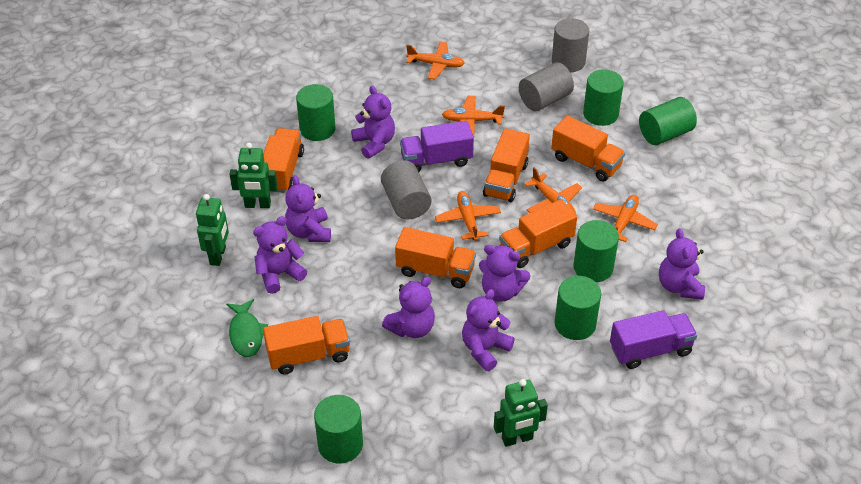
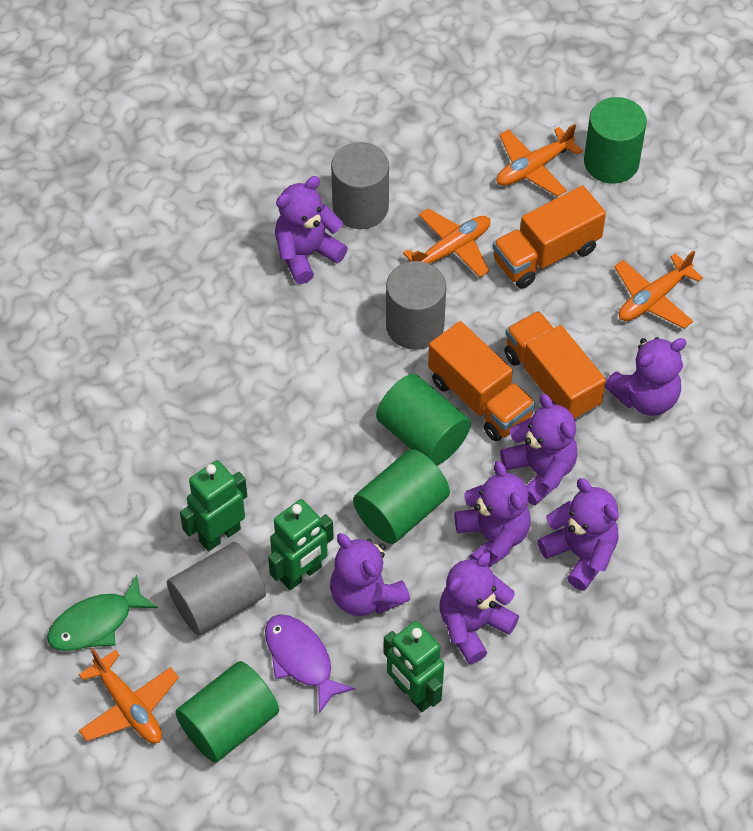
green cylinder: [296,84,335,141] [314,395,363,464] [555,276,601,340] [574,220,619,282] [583,69,624,126] [639,97,697,145] = 6 -> [175,661,279,763] [353,449,450,544] [376,374,471,466] [584,97,647,184] = 4
orange plane: [406,42,465,79] [435,191,501,241] [442,96,505,137] [524,167,582,214] [593,195,658,242] = 5 -> [79,648,179,743] [403,208,490,277] [496,124,583,197] [614,250,703,329] = 4
orange truck: [263,128,304,193] [263,316,350,375] [395,227,476,288] [483,128,530,202] [499,199,577,268] [551,115,625,182] = 6 -> [428,321,535,442] [493,185,606,289] [504,311,606,421] = 3
purple fish: none = 0 -> [265,614,355,713] = 1
purple truck: [400,121,474,172] [610,310,698,369] = 2 -> none = 0

